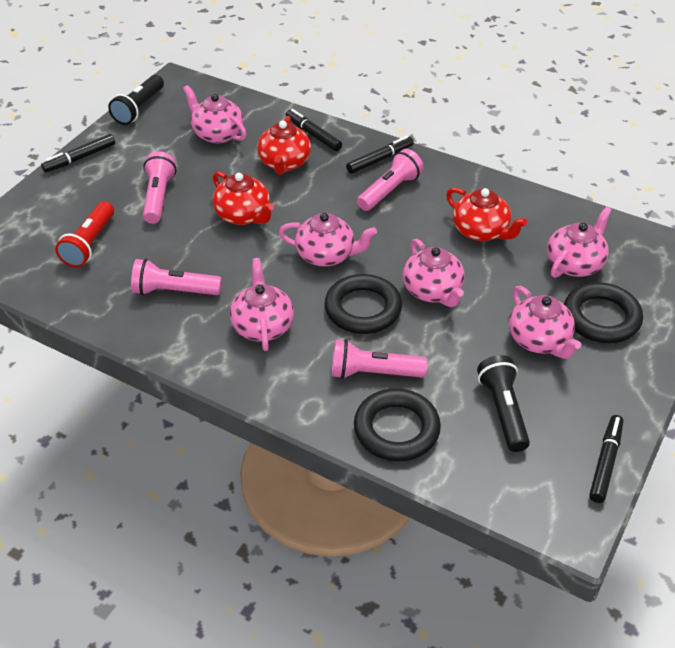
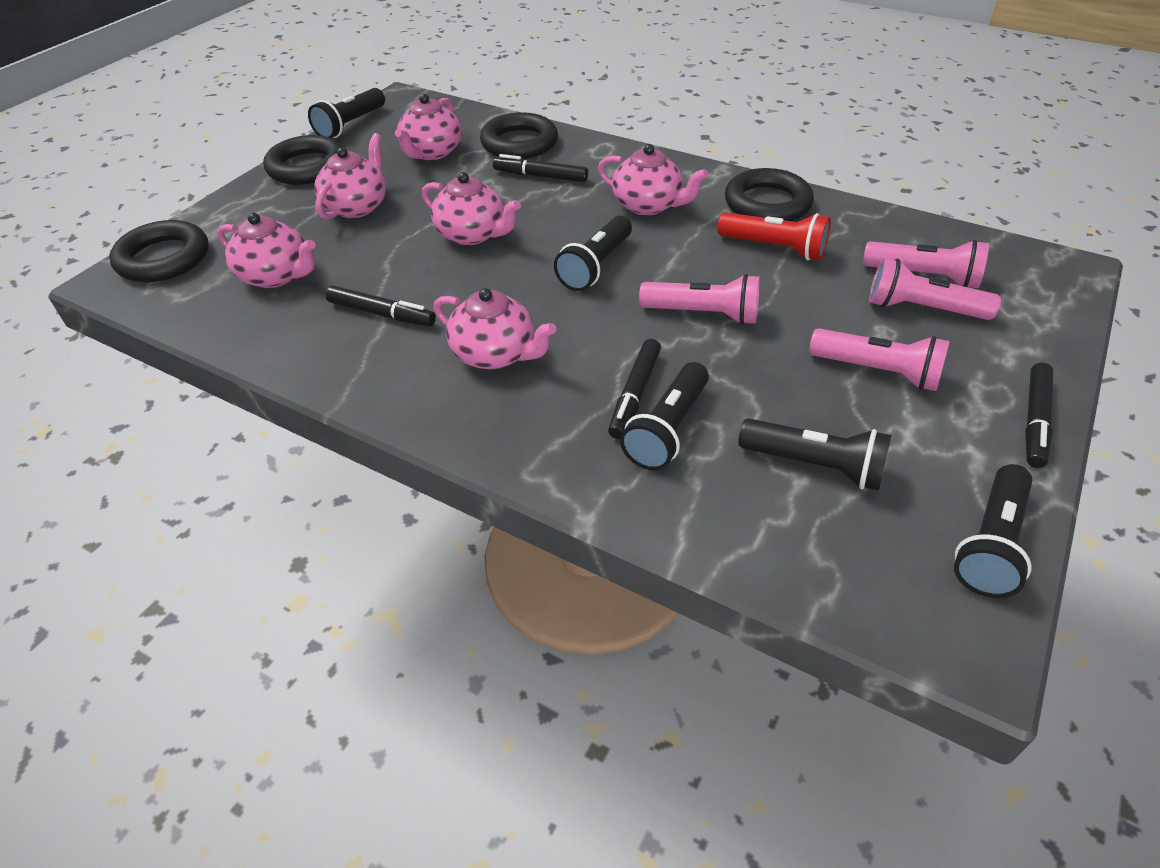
black flashlight: [108,75,164,125] [477,355,530,452] = 2 -> [308,88,385,138] [554,216,632,291] [620,362,709,470] [738,418,891,491] [954,464,1032,598] = 5
black ring: [325,274,402,334] [354,388,441,461] [564,282,643,343] = 3 -> [109,220,209,282] [263,135,343,185] [480,112,558,159] [725,168,814,221] = 4
red teapot: [212,171,274,225] [257,116,311,175] [446,188,527,241] = 3 -> none = 0

